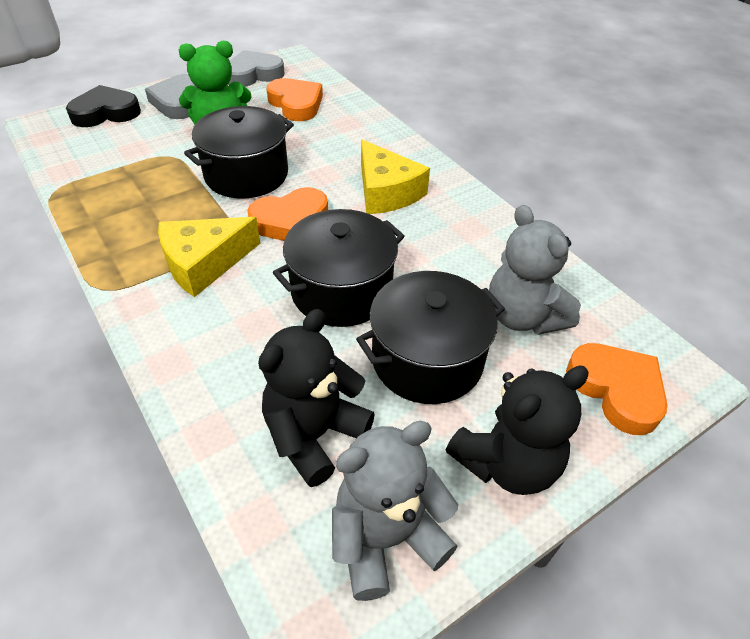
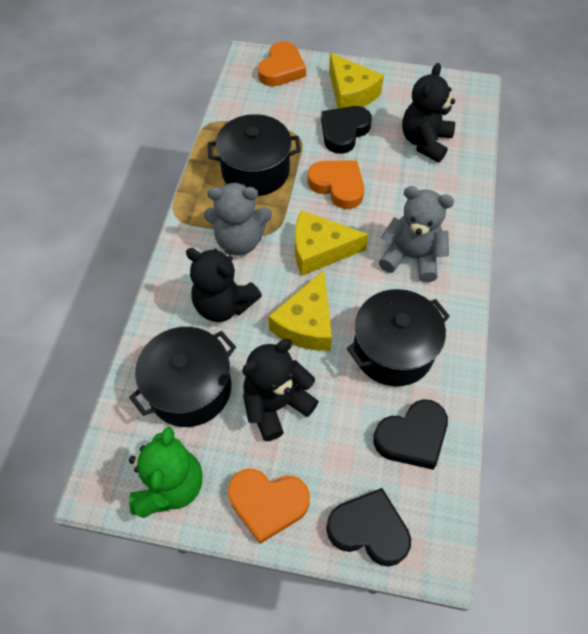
black heart: [66,85,141,127] = 1 -> [321,106,372,154] [326,488,411,567] [373,399,448,470] = 3
black teddy bear: [258,309,375,487] [446,366,589,495] = 2 -> [186,248,262,322] [242,339,319,441] [402,63,455,162] = 3
grey heart: [145,74,198,119] [228,50,285,87] = 2 -> none = 0
yellow cheese: [158,217,260,297] [361,139,430,214] = 2 -> [268,270,332,351] [295,210,369,276] [329,53,384,108] = 3

